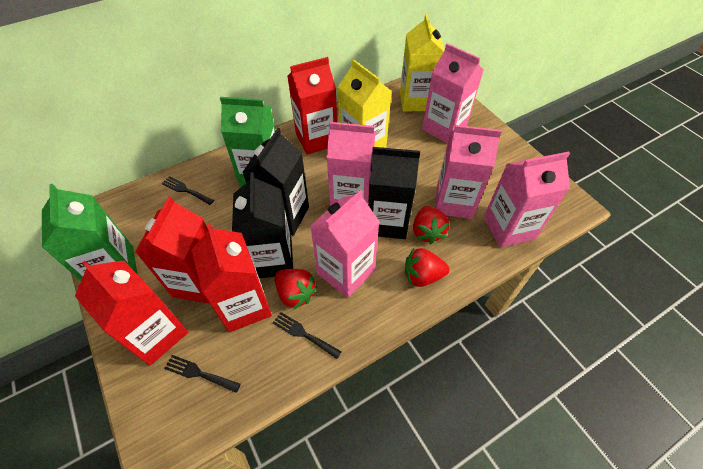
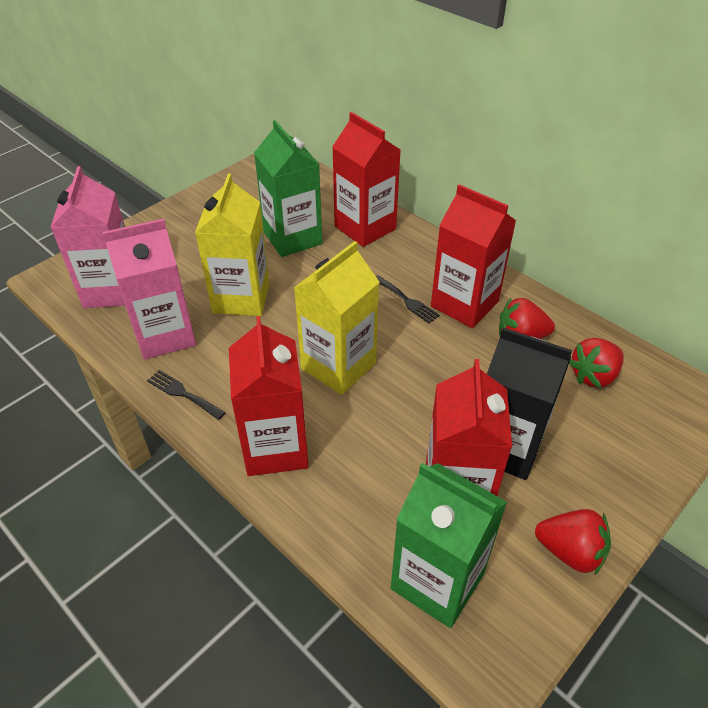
black carton: [232,172,293,278] [243,128,309,235] [368,147,420,239] = 3 -> [487,327,572,480] = 1
black fork: [162,176,214,205] [164,355,241,393] [273,312,342,359] = 3 -> [147,370,226,420] [376,275,440,323] = 2
pink carton: [310,190,379,298] [326,122,375,206] [422,43,483,144] [435,125,502,219] [484,152,570,248] = 5 -> [50,166,125,308] [103,219,196,360] = 2

